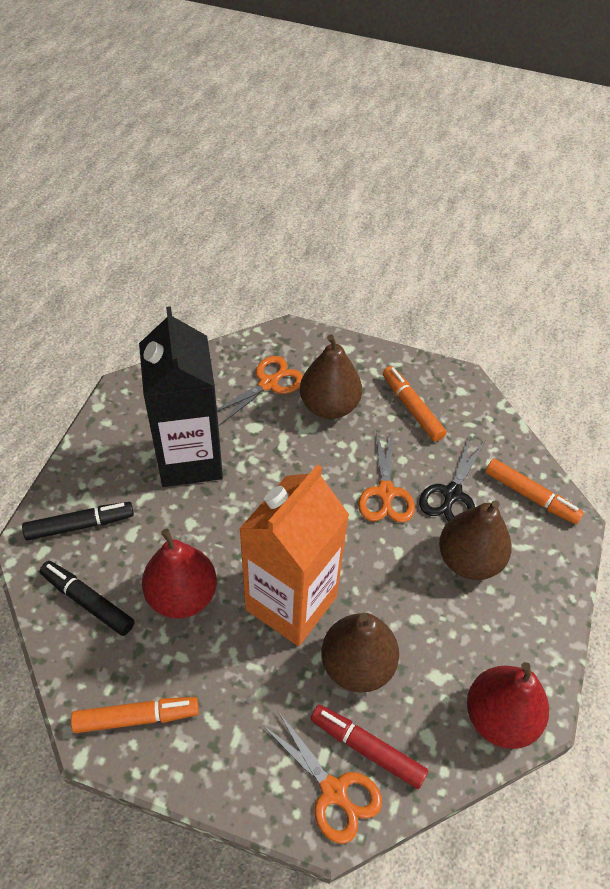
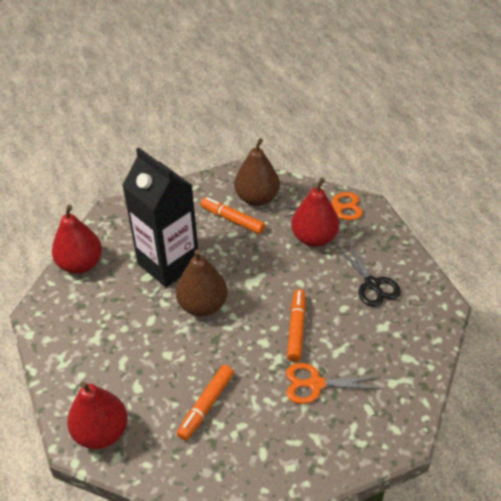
black marker: [22,502,134,541] [40,561,135,636] = 2 -> none = 0
brown pear: [300,334,362,419] [321,613,399,693] [439,500,512,580] = 3 -> [176,250,228,317] [234,138,280,206] = 2
orange carton: [239,464,349,646] = 1 -> none = 0
orange scissors: [217,356,303,426] [262,710,382,844] [358,429,415,523] = 3 -> [282,192,363,220] [286,363,383,404] = 2
red marker: [311,705,428,789] = 1 -> none = 0
red pear: [142,529,217,619] [467,662,549,749] = 2 -> [52,205,102,274] [67,381,127,449] [291,178,339,247] = 3

